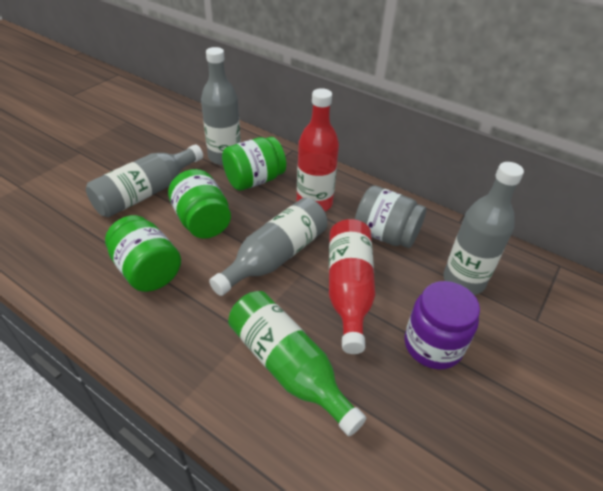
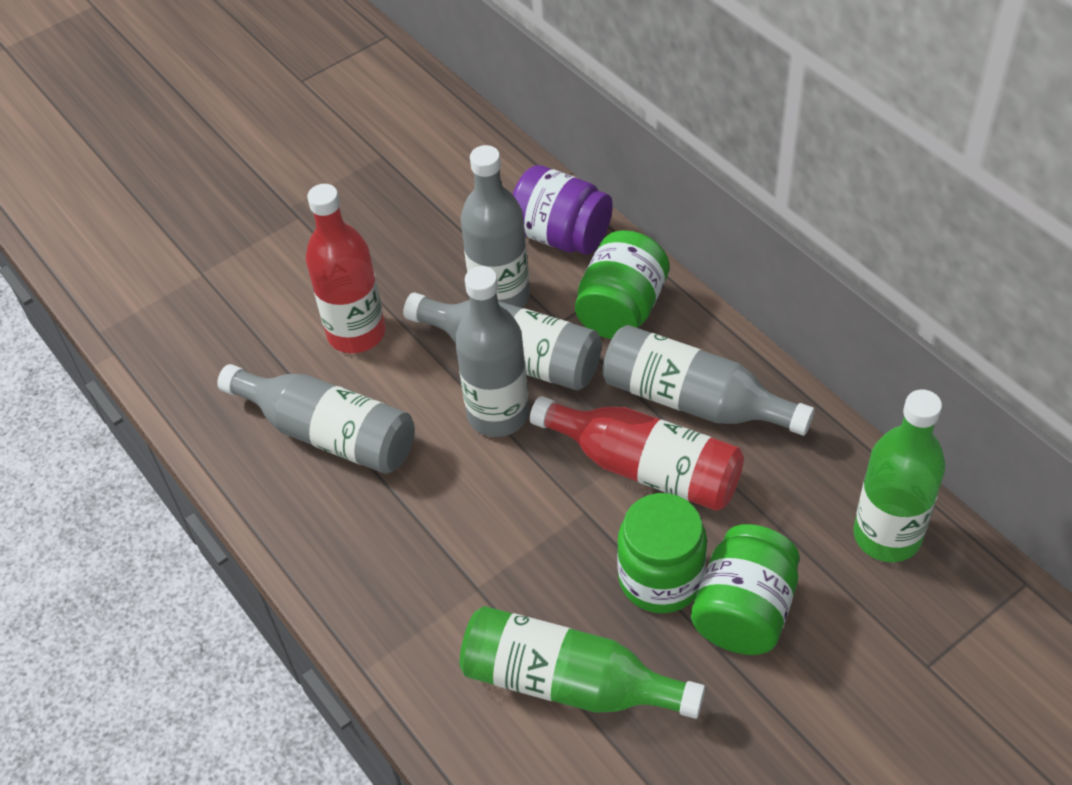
green bottle: [228,291,366,436] = 1 -> [460,606,705,719] [853,390,946,562] = 2
grey bottle: [86,145,203,217] [201,47,241,166] [209,198,328,296] [443,162,524,295] = 4 -> [217,364,415,474] [403,293,602,391] [455,266,529,437] [461,145,530,308] [602,325,815,436] = 5
grey jar: [355,185,426,248] = 1 -> none = 0

